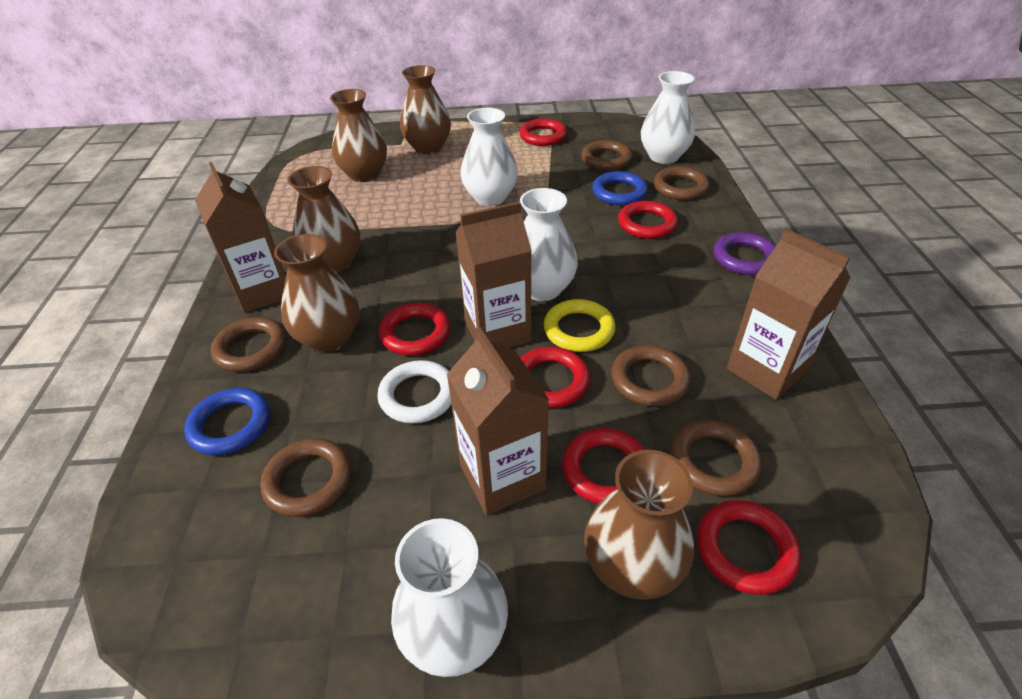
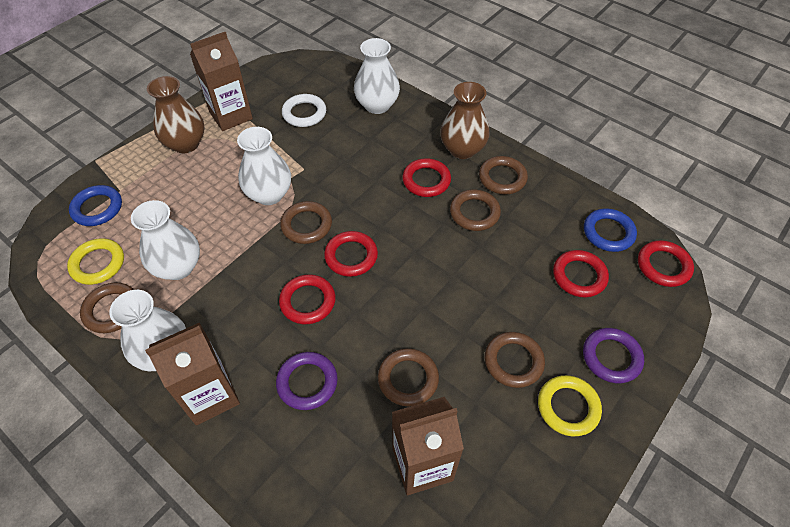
brown carton: [195,162,286,313] [447,328,549,515] [456,202,532,348] [727,228,851,400] = 4 -> [145,322,240,425] [190,32,253,131] [392,397,464,495] = 3
brown vase: [274,234,359,352] [287,166,360,273] [330,89,387,182] [400,65,451,154] [584,450,694,600] = 5 -> [147,76,205,153] [440,82,490,159] = 2
purple ring: [714,232,776,275] = 1 -> [276,352,338,410] [583,328,644,383] = 2
red ring: [379,303,450,356] [519,119,567,146] [521,347,590,408] [562,428,646,504] [618,201,678,239] [697,500,801,595] = 6 -> [279,274,336,324] [324,231,378,277] [402,158,451,197] [553,250,609,297] [638,240,694,287] = 5
yellow ring: [544,299,615,352] = 1 -> [67,238,124,285] [538,375,602,437] = 2

